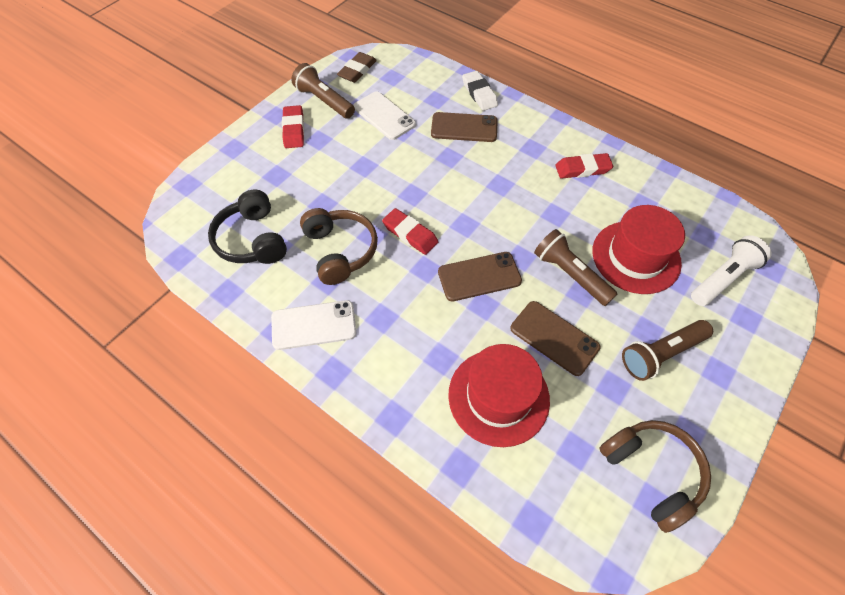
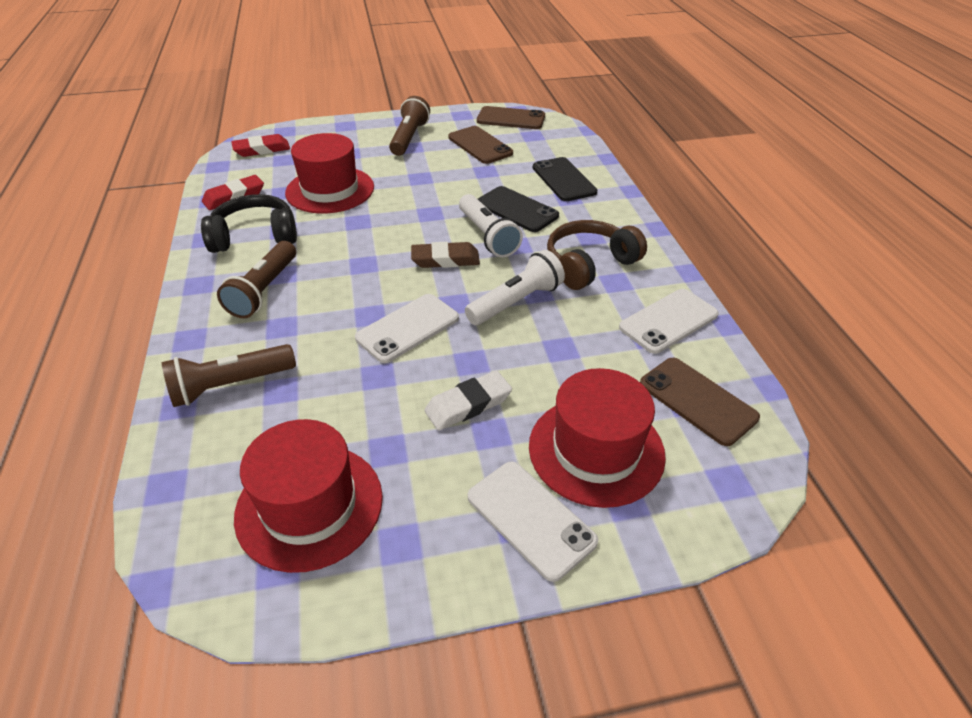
black phone: none = 0 -> [478,186,559,232] [533,157,597,201] = 2
brown headphones: [300,208,378,285] [599,420,711,533] = 2 -> [547,220,647,290] = 1
red eraser: [282,105,304,148] [382,208,438,255] [555,153,613,179] = 3 -> [202,175,264,210] [231,134,290,157] = 2
red hat: [448,344,550,447] [592,205,685,294] = 2 -> [234,419,383,573] [285,133,374,214] [529,368,666,508] = 3
white flashlight: [691,235,772,306] = 1 -> [459,194,523,257] [465,250,565,325] = 2
white phone: [271,300,356,350] [353,91,416,140] = 2 -> [355,294,459,363] [468,462,598,582] [619,289,719,354] = 3

